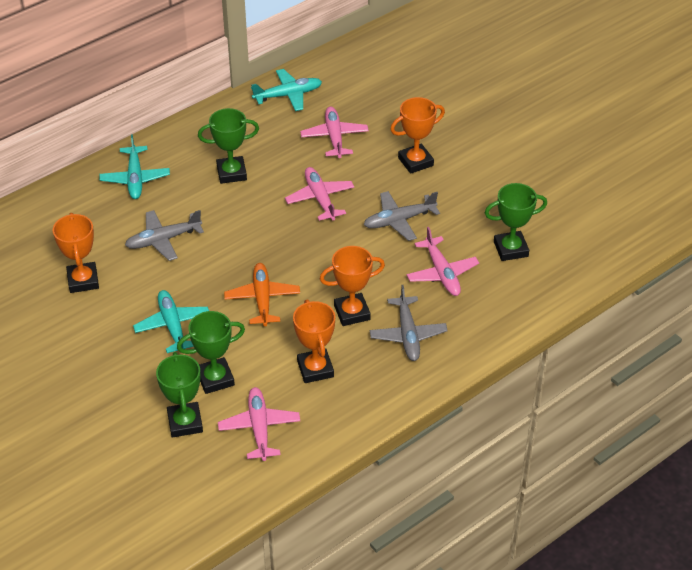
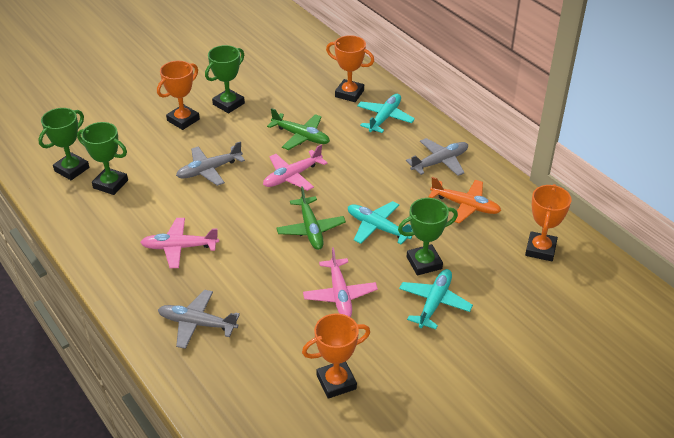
green plane: none = 0 -> [267,108,330,150] [276,186,346,250] = 2
pink plane: [218,387,300,461] [285,167,354,221] [300,106,369,158] [407,227,479,296] = 4 -> [140,218,219,268] [263,145,327,191] [303,247,378,317] = 3

